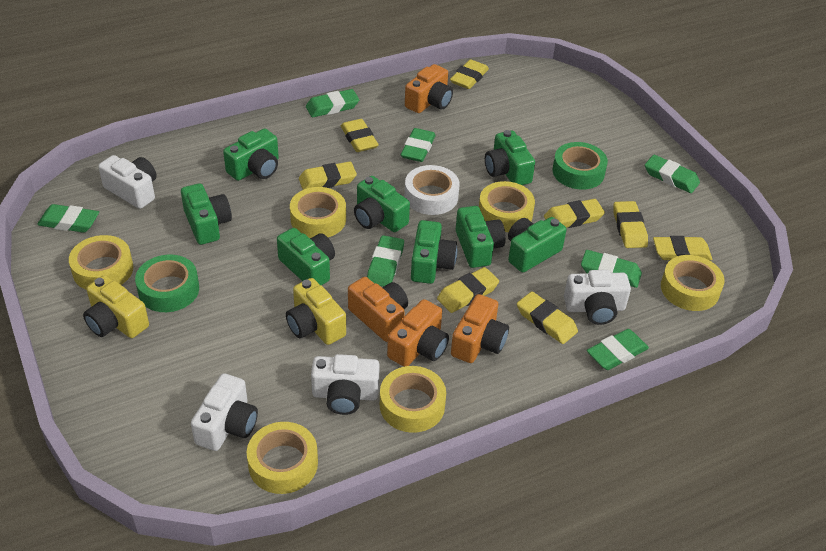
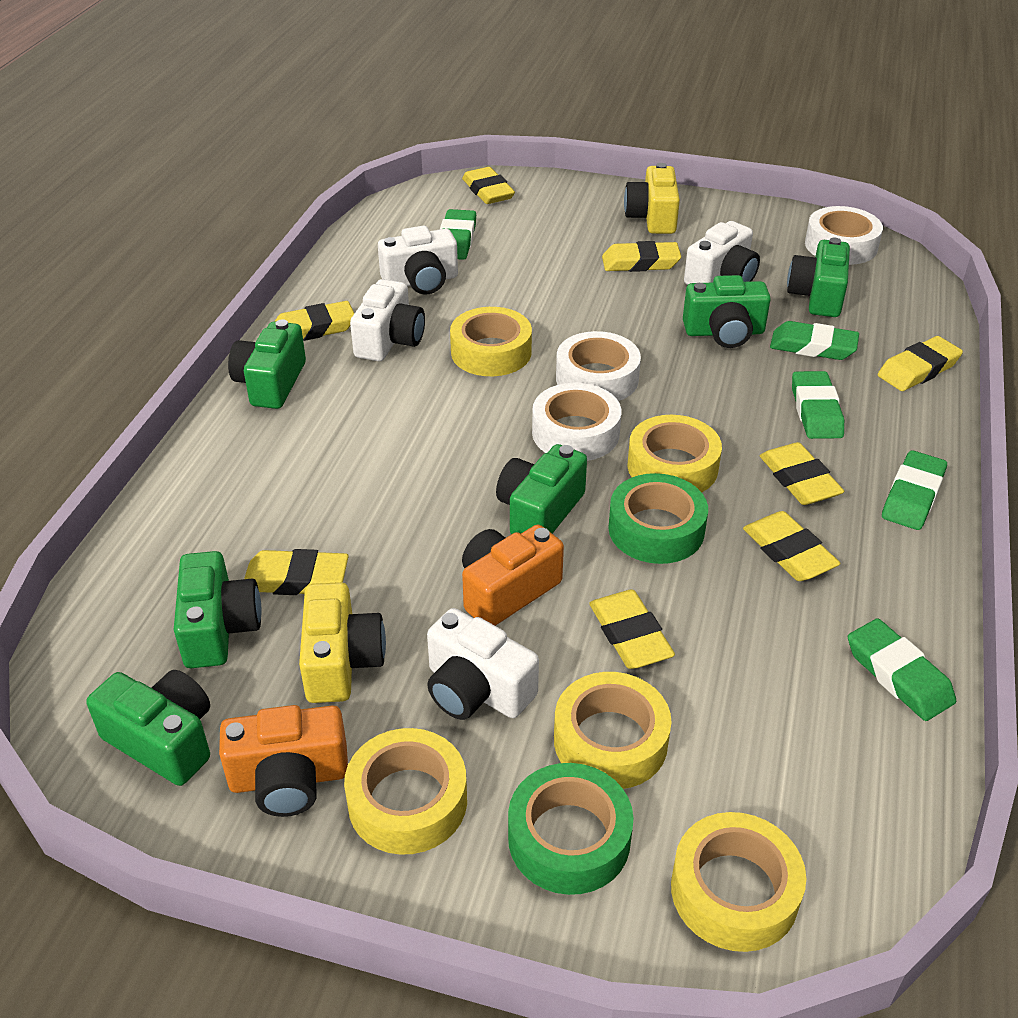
green camera: [181,183,232,245] [223,129,279,181] [277,228,335,285] [354,176,410,232] [411,220,457,284] [456,206,506,268] [485,130,535,185] [508,217,566,272] = 8 -> [86,670,210,786] [174,551,262,668] [228,319,306,409] [496,444,587,535] [683,275,771,348] [787,238,850,317] = 6
green eraser: [37,204,99,233] [306,89,359,117] [367,235,404,287] [401,128,436,162] [581,250,642,288] [587,329,649,370] [645,155,700,193] = 7 -> [440,209,476,260] [770,321,859,360] [792,371,844,439] [848,618,956,721] [882,450,947,530] = 5
orange camera: [348,277,408,342] [387,299,449,367] [405,64,453,113] [451,294,509,363] = 4 -> [219,705,348,817] [462,525,564,626] = 2
white tape: [405,165,460,215] = 1 -> [532,383,621,461] [556,331,641,401] [805,206,883,265] = 3
yellow tape: [69,235,133,290] [247,422,318,494] [290,187,346,238] [380,366,446,433] [479,181,535,232] [661,255,724,311] = 6 -> [344,728,467,855] [450,307,532,376] [554,672,672,789] [627,415,722,492] [671,812,806,952] = 5

